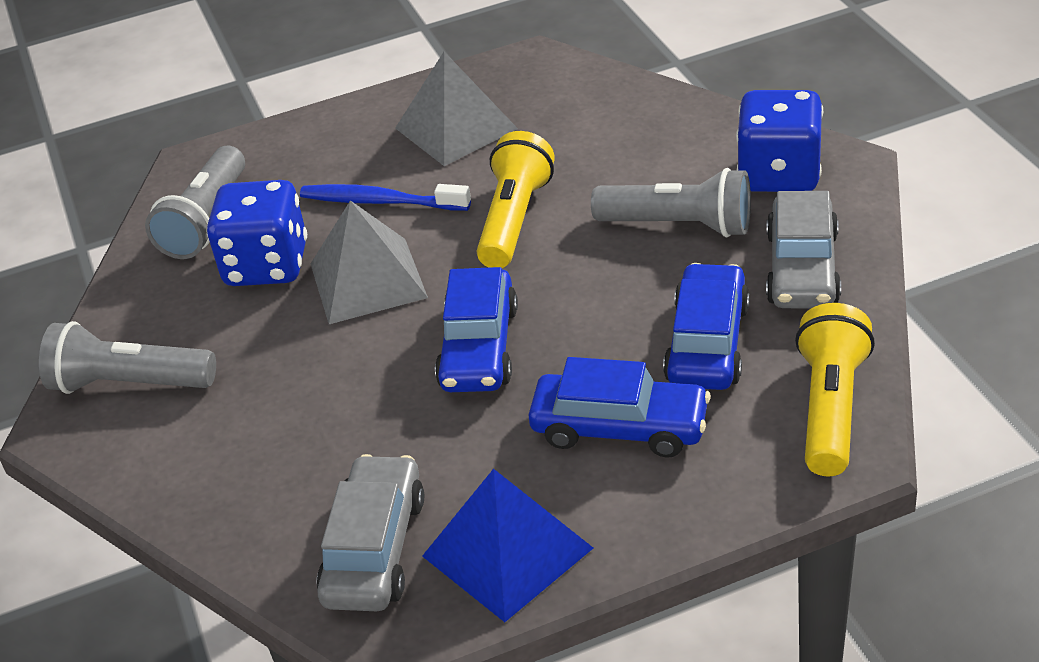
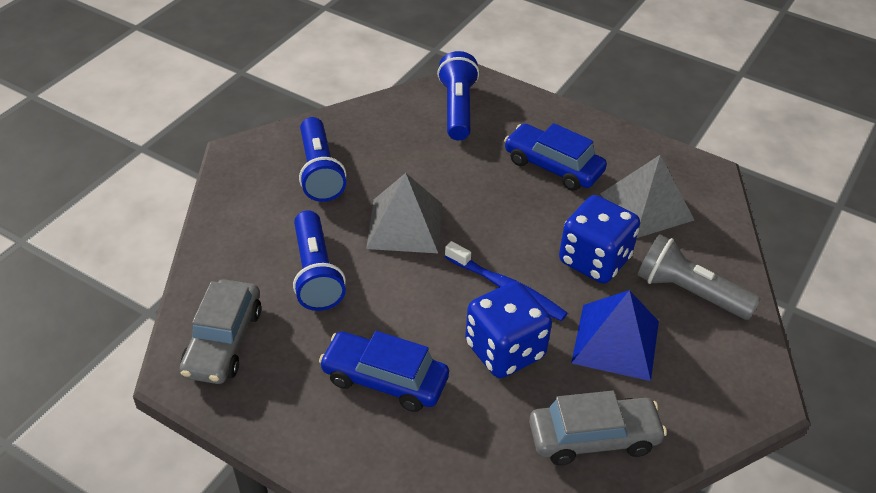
blue car: [435,267,518,392] [528,357,711,458] [663,263,750,390] = 3 -> [319,331,449,412] [504,123,607,191] = 2
blue flashlight: none = 0 -> [293,210,346,311] [299,117,346,202] [437,51,479,140] = 3
grey flashlight: [39,321,216,394] [145,146,245,259] [591,168,751,238] = 3 -> [637,234,760,320] = 1
yellow flashlight: [477,131,554,268] [795,303,875,476] = 2 -> none = 0

